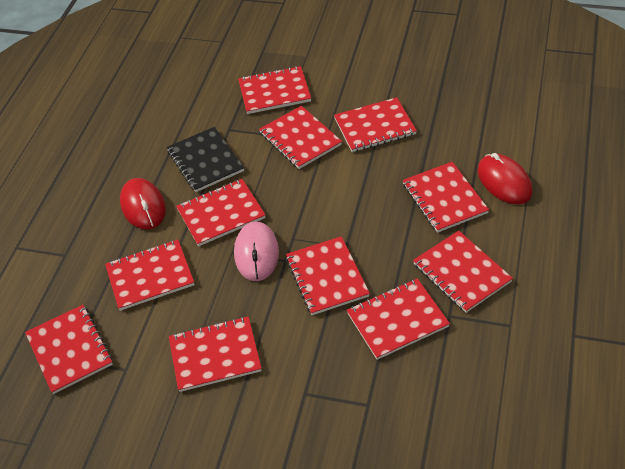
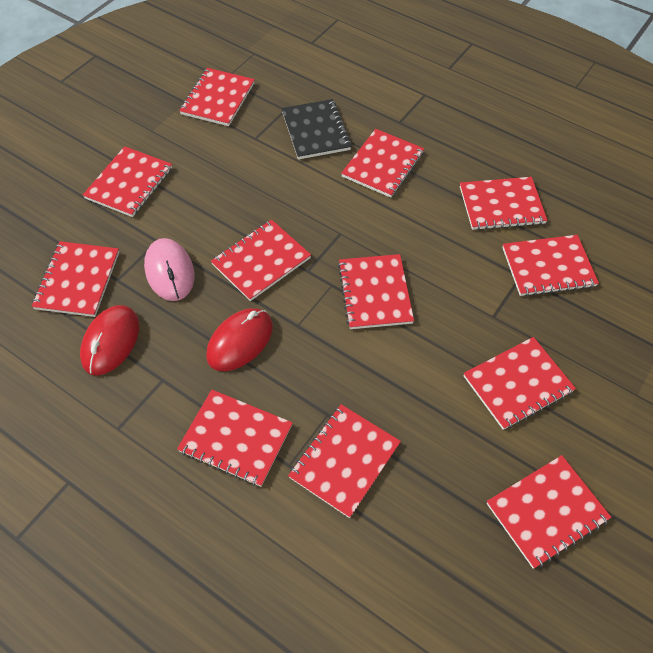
red notebook: [25,305,113,394] [105,240,194,311] [169,316,262,392] [176,179,265,246] [238,66,311,114] [259,106,342,169] [286,236,370,315] [334,97,417,152] [347,278,450,360] [403,162,489,233] [413,231,513,313] = 11 -> [32,241,119,317] [83,146,172,217] [177,390,293,487] [179,68,255,126] [211,220,311,301] [288,404,401,518] [338,254,414,329] [341,129,424,198] [460,177,547,230] [463,337,576,430] [486,455,611,569] [502,235,599,296] = 12

